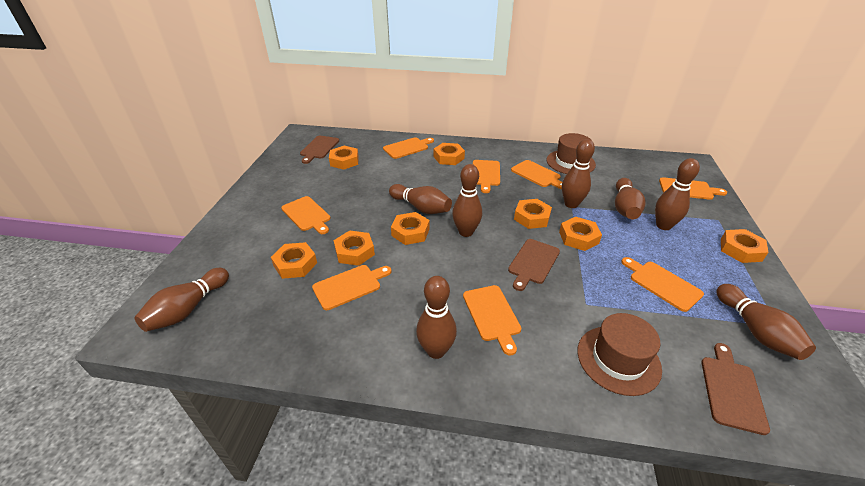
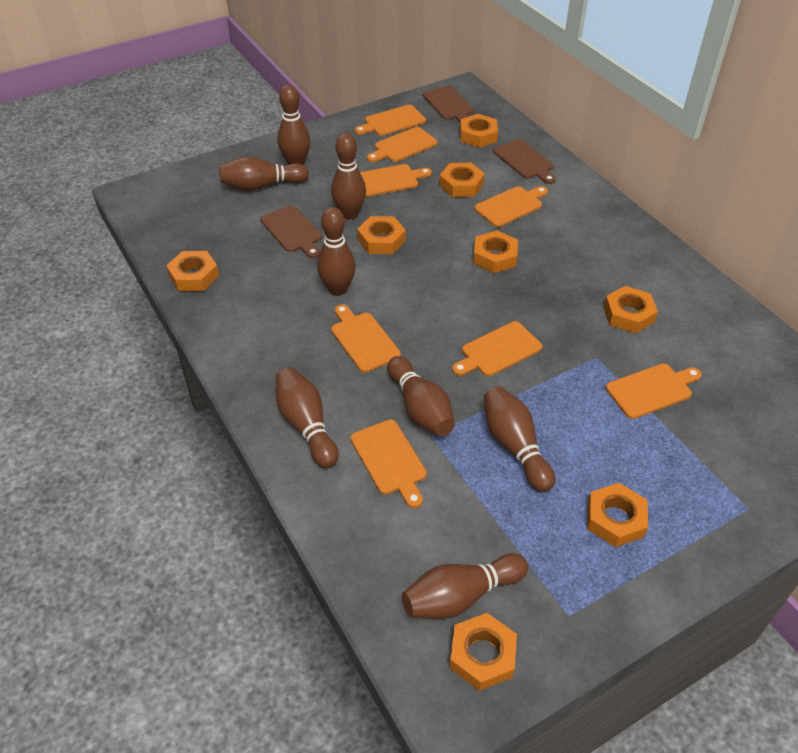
brown hat: [546,133,596,174] [577,313,662,396] = 2 -> none = 0

